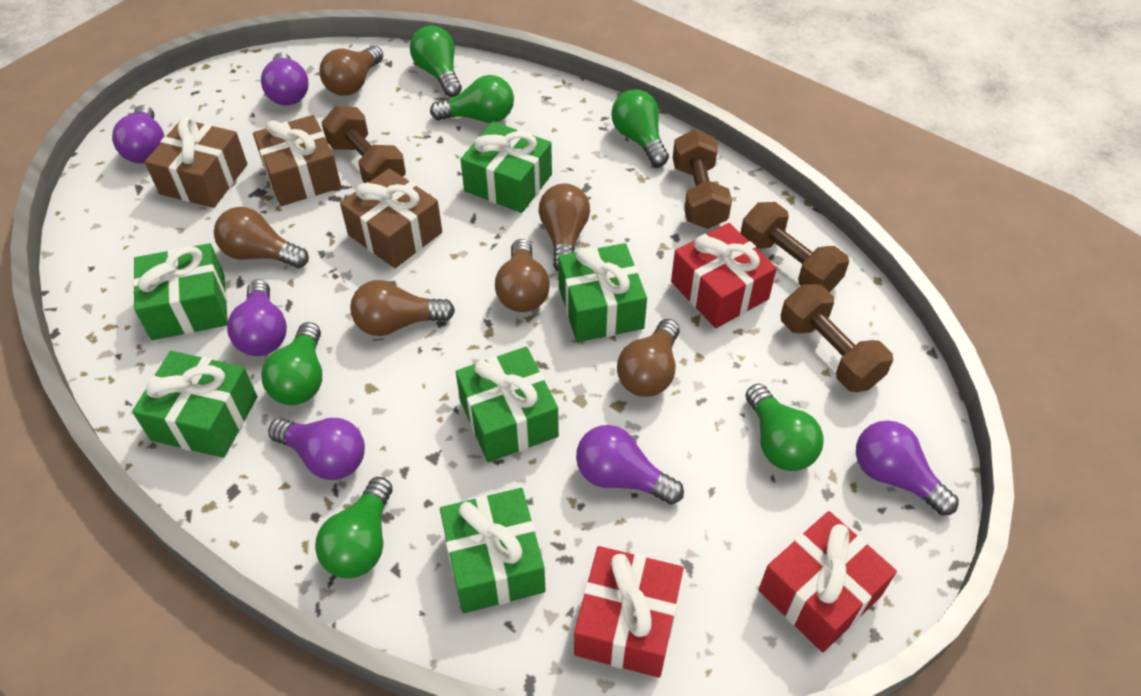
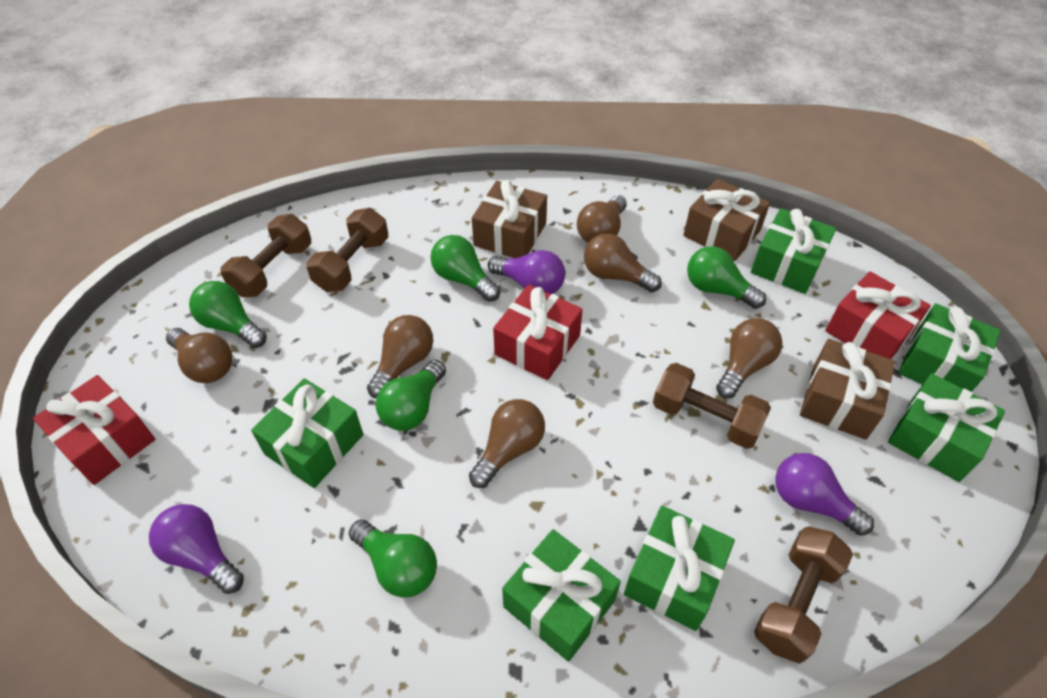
green light bulb: [261,322,322,405] [315,477,393,578] [410,25,462,97] [430,75,514,123] [611,89,669,166] [746,384,824,471] = 6 -> [189,281,267,348] [349,520,437,598] [376,360,446,431] [430,235,500,302] [687,246,766,309] = 5
purple light bulb: [112,105,165,163] [227,280,287,356] [261,52,309,106] [268,418,365,480] [576,425,684,505] [856,420,959,516] = 6 -> [149,504,244,594] [488,250,565,294] [775,453,874,536] = 3

